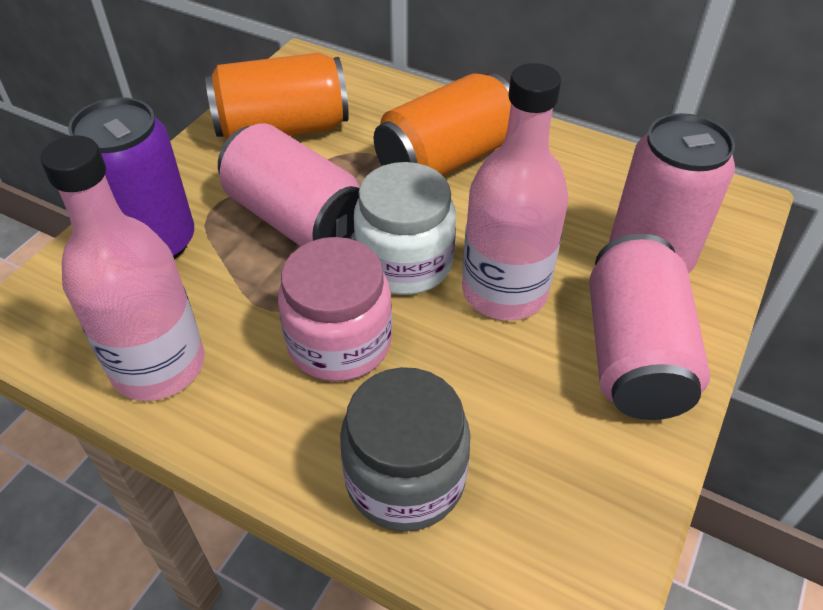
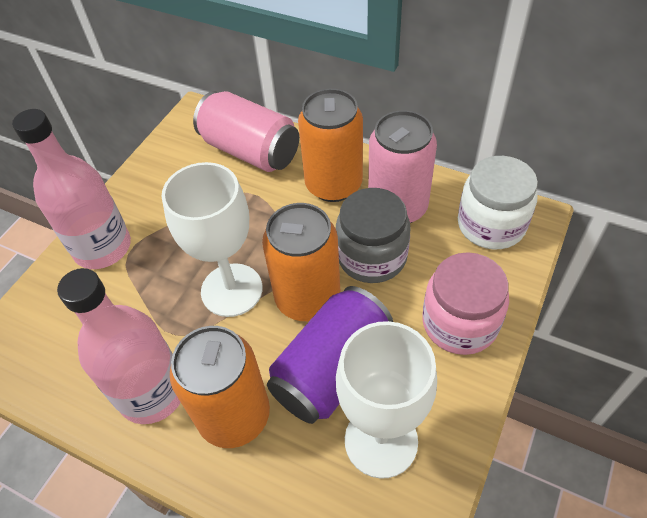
orange can: [205,53,349,139] [374,73,511,176] = 2 -> [170,326,270,448] [262,203,340,321] [298,89,363,202] = 3
pink can: [218,123,360,246] [589,234,710,420] [609,113,735,274] = 3 -> [193,91,299,172] [368,110,437,223] = 2
white goblet: none = 0 -> [162,162,263,317] [336,321,437,479] = 2

